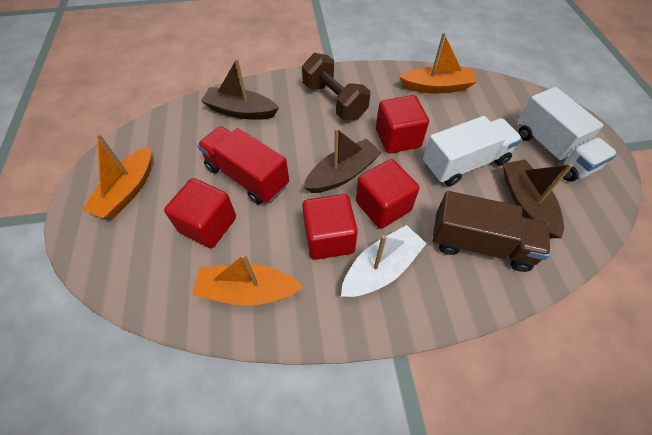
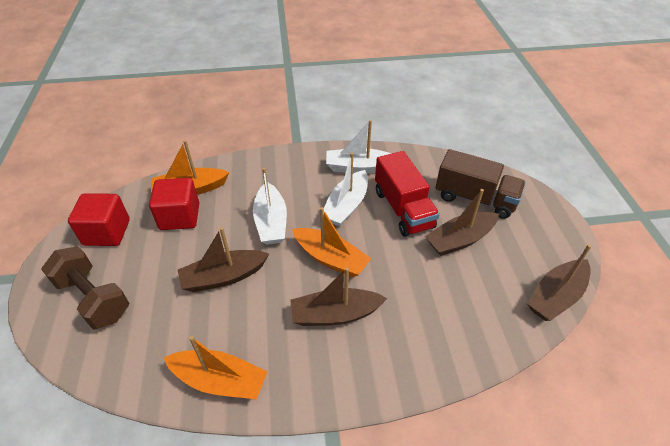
brown boat: [201,59,279,120] [303,128,382,193] [503,160,573,238] = 3 -> [178,227,269,292] [290,267,387,326] [425,189,499,256] [527,244,591,321] = 4
red cube: [164,178,236,248] [302,194,358,260] [356,159,419,229] [376,95,429,153] = 4 -> [68,193,130,246] [149,178,200,230] = 2
white boat: [341,225,427,297] = 1 -> [253,168,287,245] [324,153,368,227] [326,120,392,174] = 3
white truck: [423,116,522,186] [518,87,617,182] = 2 -> none = 0

